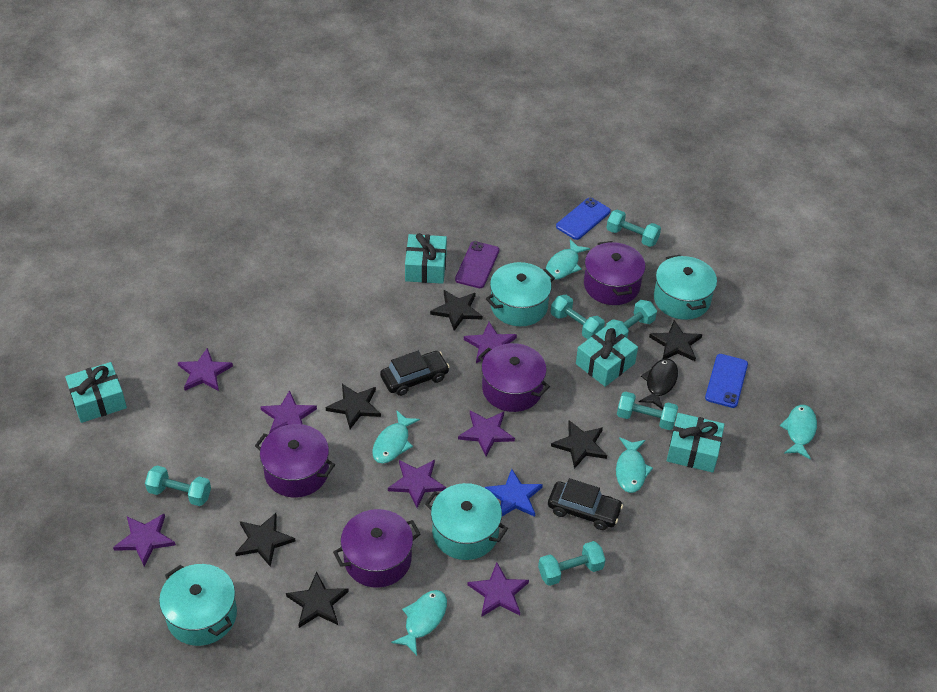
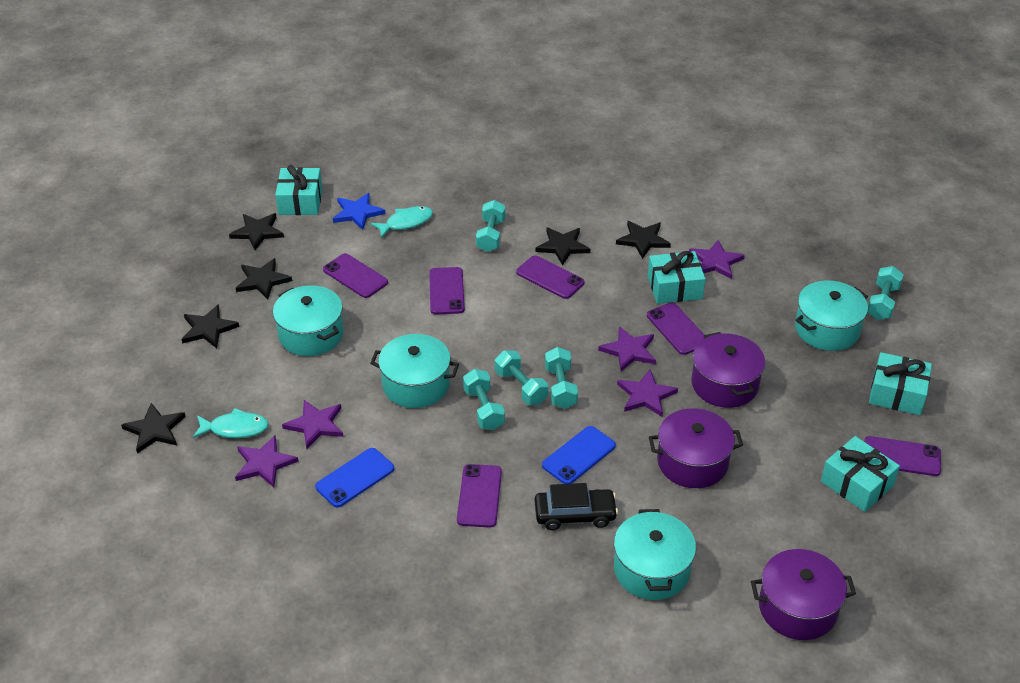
black car: [380,351,450,396] [548,478,623,530] = 2 -> [535,483,618,530] = 1
black fish: [639,358,678,410] = 1 -> none = 0
purple phone: [455,241,499,288] = 1 -> [323,253,388,298] [429,267,465,314] [457,464,502,528] [516,255,585,299] [647,303,704,355] [864,436,941,476] = 6
purple pot: [255,424,335,498] [333,509,420,588] [478,343,550,412] [584,241,645,305] = 4 -> [649,408,743,488] [691,332,765,408] [751,549,856,640] = 3
purple star: [113,514,176,566] [178,348,233,391] [261,390,317,434] [388,460,446,508] [458,410,515,456] [464,322,517,363] [467,562,529,617] = 7 -> [235,435,299,487] [282,400,343,449] [598,326,656,371] [617,369,678,417] [689,240,745,279] = 5
turquoise dumbbell: [145,466,211,506] [538,541,605,586] [551,295,605,339] [606,210,661,247] [606,300,657,338] [617,391,678,430] = 6 -> [463,369,505,430] [476,200,505,252] [495,350,548,405] [545,347,578,409] [868,266,904,320] = 5
turquoise fish: [372,410,420,464] [391,590,447,656] [546,239,590,280] [616,437,653,493] [780,405,817,460] = 5 -> [193,408,269,438] [370,206,433,238] = 2

